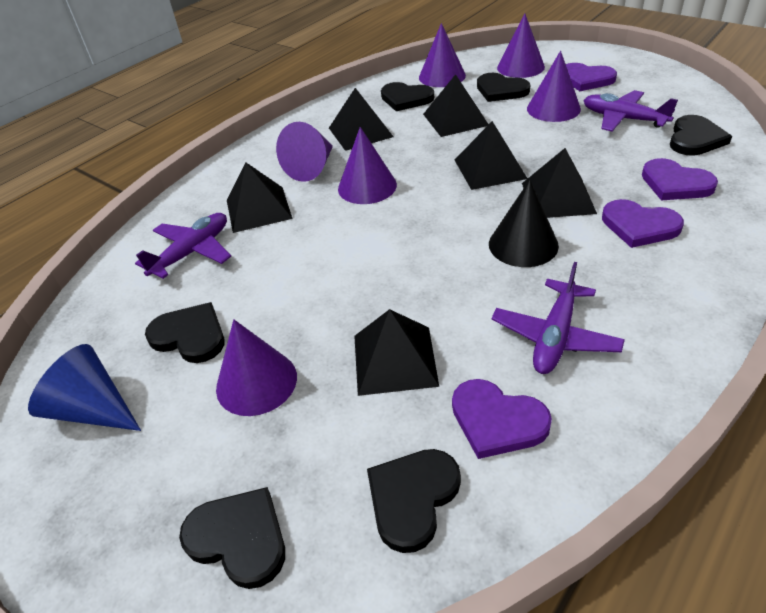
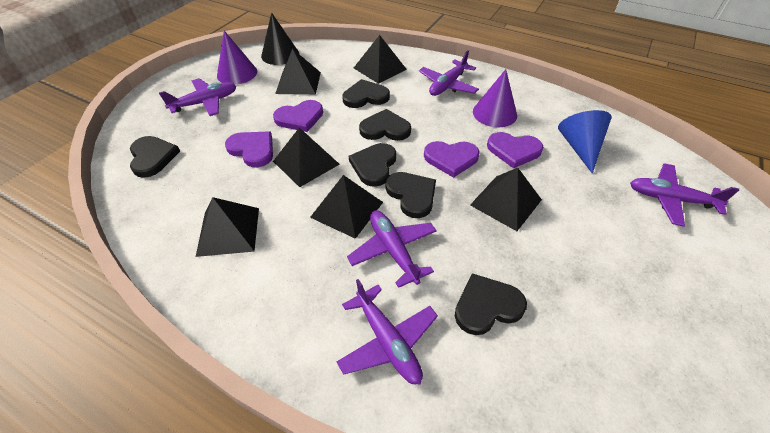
purple cone: [216,320,297,416] [276,122,333,182] [338,127,397,204] [419,23,466,87] [497,14,545,78] [527,51,581,122] = 6 -> [217,31,257,85] [473,69,517,127] = 2
purple plane: [135,213,231,279] [492,262,625,374] [583,90,678,132] = 3 -> [159,78,236,116] [337,279,438,384] [347,210,437,288] [419,50,479,96] [630,163,739,227] = 5

